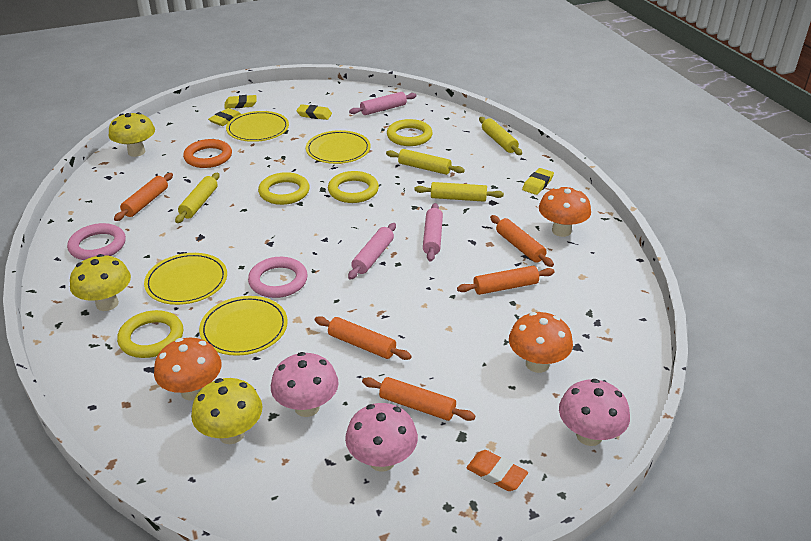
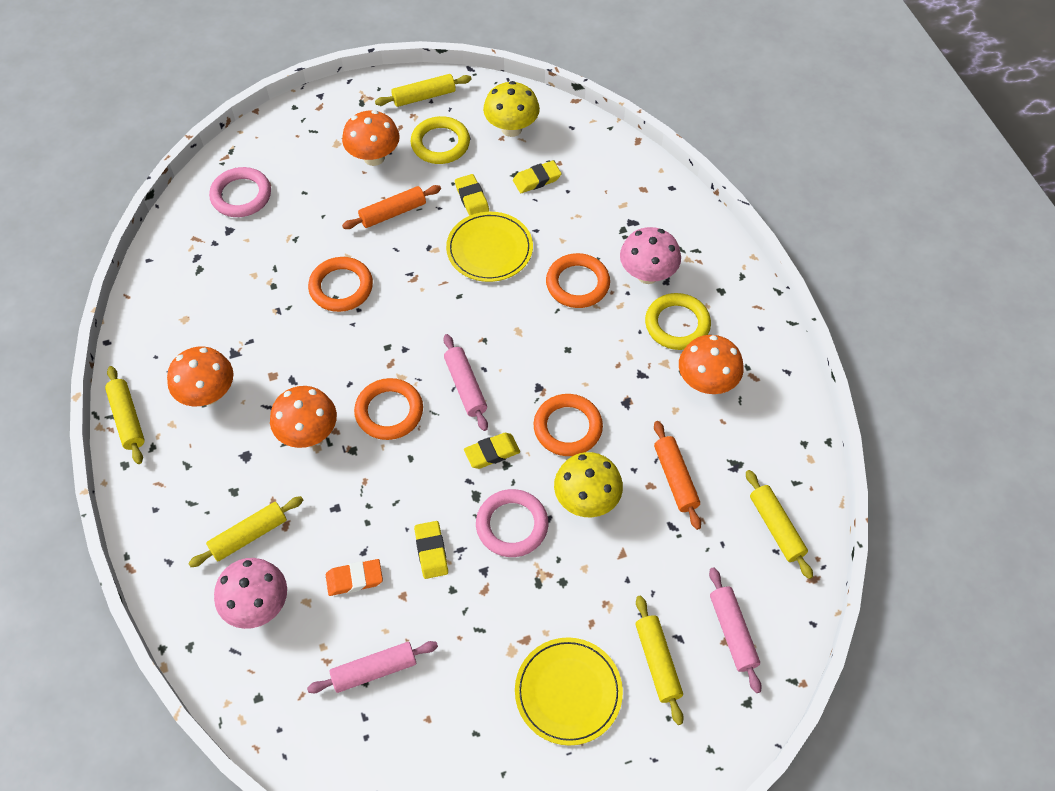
orange mushroom: [154,338,221,400] [509,312,573,373] [539,186,591,237] = 3 -> [167,346,233,406] [270,386,337,448] [342,110,400,166] [679,335,744,394] = 4
orange ring: [183,139,232,168] = 1 -> [308,257,373,312] [354,378,423,440] [533,394,603,456] [546,253,610,308] = 4
orange rolling pin: [114,173,173,221] [315,316,412,360] [362,377,475,421] [457,266,555,295] [490,215,554,267] = 5 -> [342,185,441,229] [654,421,701,530] = 2
pink mushroom: [271,352,339,417] [345,403,418,472] [559,379,630,446] = 3 -> [214,558,287,629] [620,227,681,284] = 2
yellow mushroom: [70,254,131,311] [109,112,155,157] [191,378,262,444] = 3 -> [483,81,540,137] [554,452,623,517] = 2
yellow plate: [144,253,227,305] [199,296,288,356] [226,111,289,142] [306,130,371,164] = 4 -> [446,212,533,282] [515,637,623,746] = 2
yellow ring: [117,310,183,358] [258,172,310,205] [328,171,379,203] [387,119,433,146] = 4 -> [411,116,470,164] [645,293,711,350] = 2
yellow rolling pin: [175,173,220,223] [386,149,465,175] [414,182,504,202] [479,117,522,155] = 4 -> [105,366,145,464] [188,496,303,567] [375,74,472,107] [635,596,684,725] [746,470,813,579] = 5

